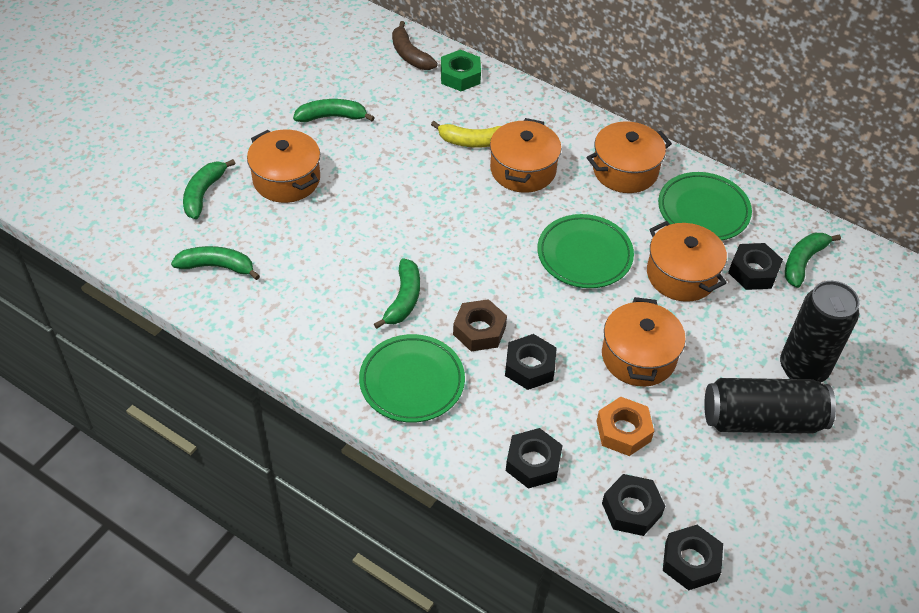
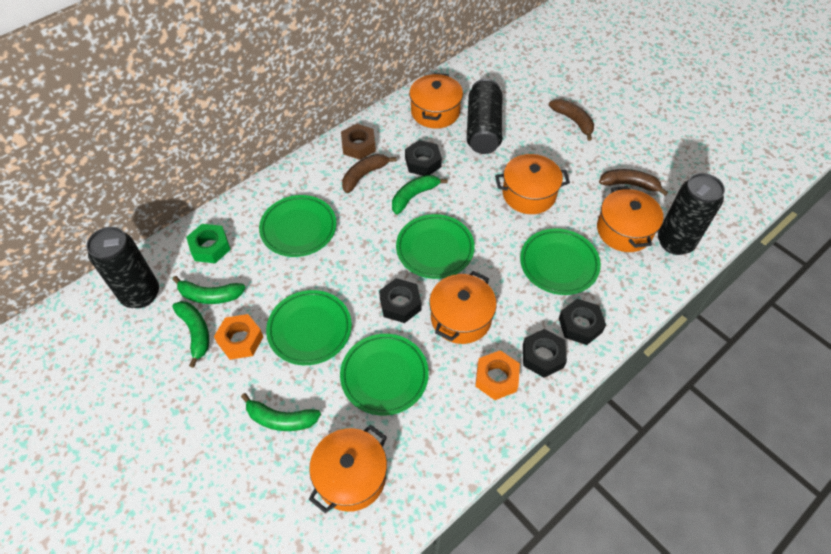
black can: [704,378,836,433] [780,281,859,383] = 2 -> [86,227,159,308] [467,79,503,154] [658,173,725,255] = 3
black nut: [505,334,557,390] [506,428,563,489] [602,474,665,536] [663,525,723,590] [728,243,783,290] = 5 -> [379,278,422,323] [405,140,442,176] [523,329,567,378] [559,299,606,345] = 4
brown banana: [392,21,438,70] = 1 -> [342,154,397,193] [549,99,594,141] [599,169,668,196] = 3
green banana: [171,246,260,280] [183,159,236,219] [293,99,375,122] [374,258,420,329] [785,233,841,288] = 5 -> [172,276,245,304] [172,301,209,368] [241,393,321,431] [392,175,448,214] = 4
green plate: [359,334,465,423] [537,214,634,288] [658,172,752,241] = 3 -> [259,195,337,257] [266,290,352,365] [340,334,429,415] [396,214,475,279] [520,228,601,295] = 5
orange nut: [597,397,654,456] = 1 -> [214,314,263,360] [475,350,520,400] = 2
yellow banana: [431,121,501,148] = 1 -> none = 0

